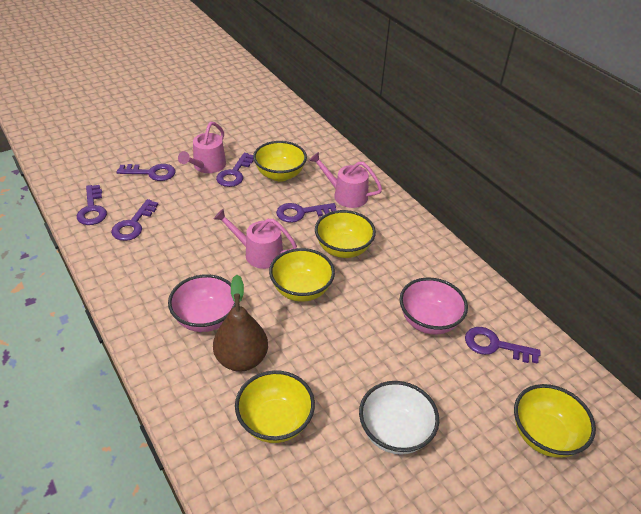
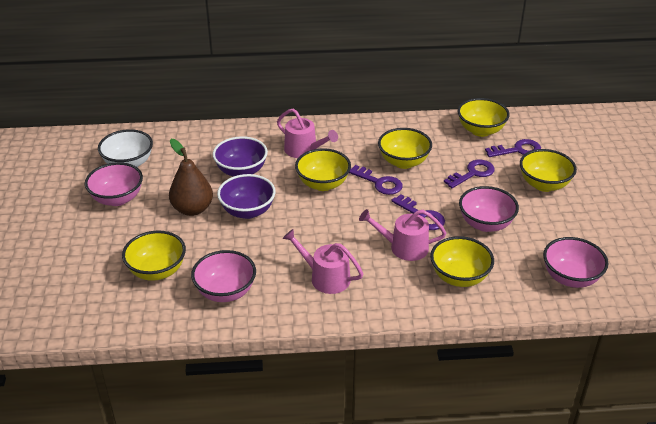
pink bowl: [168,274,236,332] [400,278,468,335] = 2 -> [85,162,143,206] [191,250,256,302] [459,186,519,232] [543,237,608,288] = 4
purple bowl: none = 0 -> [213,136,268,177] [217,174,276,219] = 2
purple key: [77,185,107,225] [111,199,158,241] [117,164,176,181] [216,153,253,187] [276,203,337,223] [465,327,541,364] = 6 -> [349,165,403,195] [391,195,445,230] [444,160,495,188] [485,139,541,157] = 4
yellow bowl: [235,370,315,443] [253,141,307,181] [269,248,335,302] [315,210,376,258] [514,384,596,458] = 5 -> [122,231,186,281] [295,148,351,191] [378,128,432,169] [430,236,494,287] [458,98,510,137] [520,149,577,192] = 6

